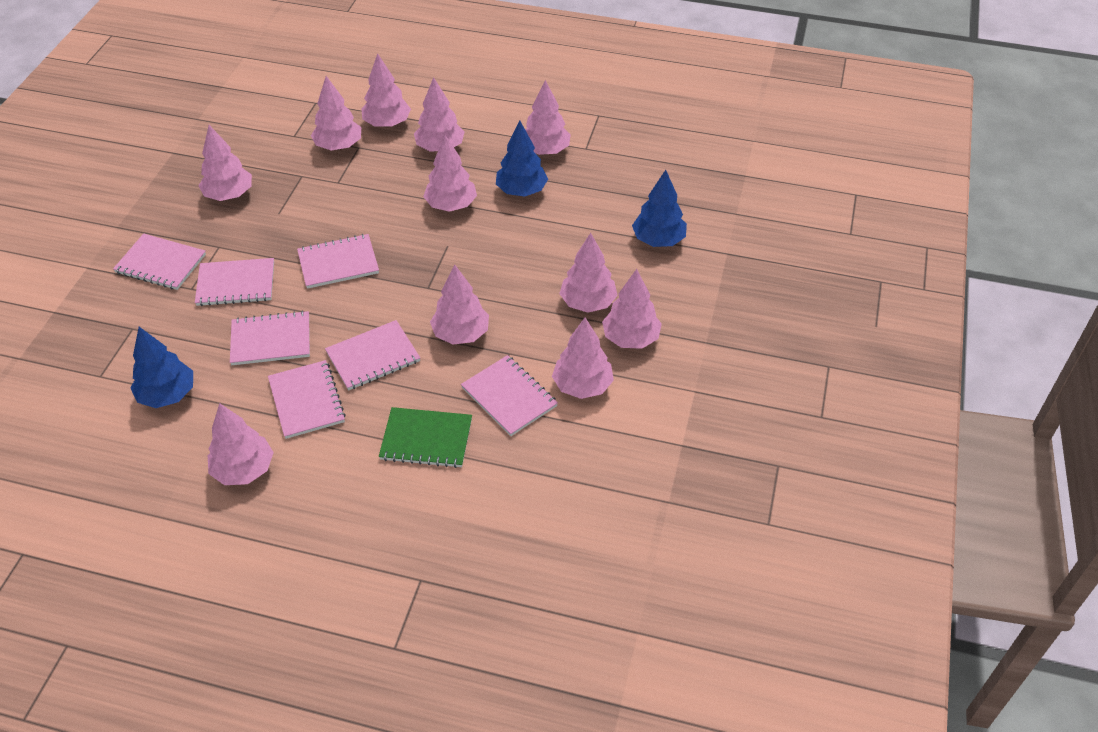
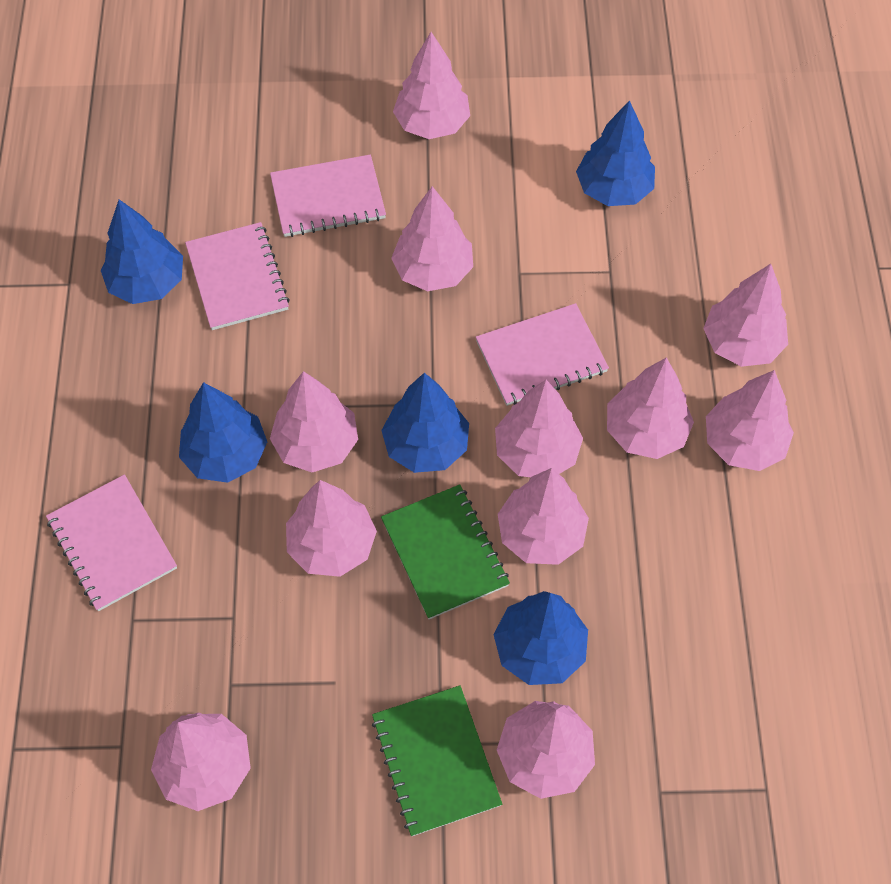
blue tree: [131,327,193,408] [496,121,548,197] [632,170,687,247] = 3 -> [101,199,183,304] [179,382,267,483] [381,373,469,473] [494,591,588,685] [576,100,655,206] = 5
green notebook: [379,407,472,468] = 1 -> [372,685,502,836] [381,484,510,619] = 2
pink notebook: [113,234,206,290] [195,258,274,306] [230,311,310,365] [268,360,346,439] [297,234,379,289] [325,320,420,390] [461,355,558,436] = 7 -> [46,474,177,611] [185,222,290,330] [270,155,386,237] [476,303,609,406] = 4

